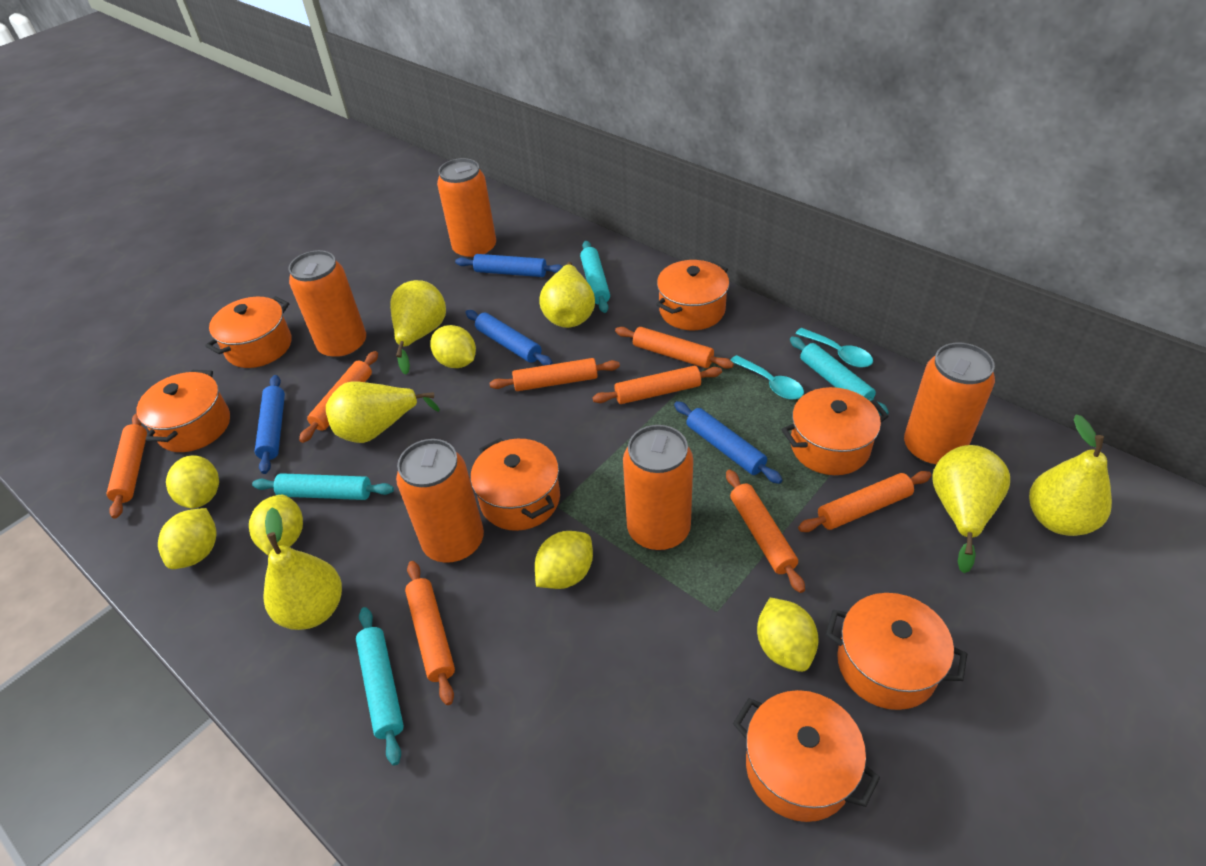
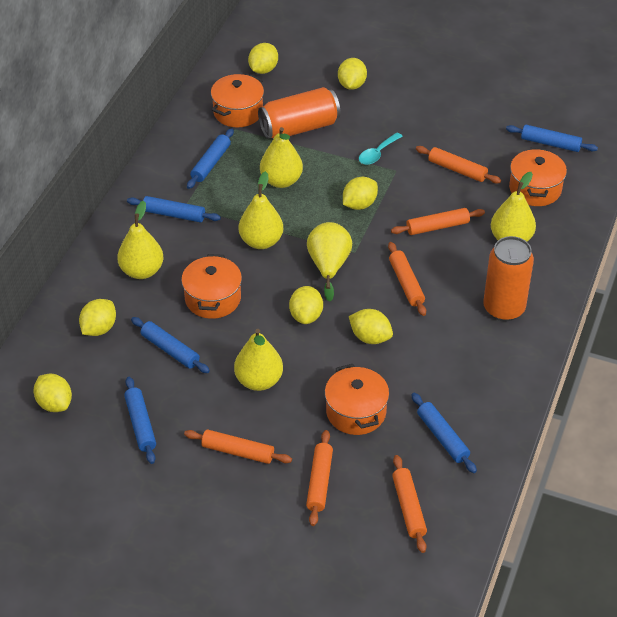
blue rolling pin: [255,375,285,474] [455,254,563,277] [466,310,553,366] [674,401,783,484] = 4 -> [124,377,156,464] [127,196,221,222] [131,317,210,373] [187,128,234,189] [411,393,477,473] [506,125,598,152] = 6
orange can: [289,250,366,360] [396,439,484,564] [437,158,496,260] [623,425,693,551] [904,343,995,467] = 5 -> [258,87,341,139] [483,236,534,321] = 2
orange pot: [136,370,230,452] [205,296,292,368] [471,438,560,531] [656,260,729,330] [733,690,880,822] [781,387,889,475] [826,593,967,710] = 7 -> [181,254,242,319] [211,74,264,127] [325,364,389,435] [509,148,567,206] = 4
orange rolling pin: [107,413,147,519] [299,351,378,443] [405,561,455,705] [489,358,620,391] [592,366,722,404] [615,327,734,369] [726,470,805,593] [798,471,931,532] = 8 -> [184,430,292,464] [306,430,333,526] [388,242,426,316] [391,208,485,235] [392,455,427,553] [416,146,501,184] = 6
turquoise rolling pin: [252,473,394,500] [356,607,404,766] [580,241,610,313] [790,336,889,415] = 4 -> none = 0
turquoise spoon: [731,355,804,400] [796,328,873,368] = 2 -> [359,133,403,165] = 1
yellow lemon: [158,508,216,569] [166,455,219,509] [249,495,303,555] [430,325,476,368] [535,531,593,589] [757,598,818,672] = 6 -> [33,374,72,412] [79,299,116,336] [248,43,278,74] [289,286,323,324] [338,58,367,90] [343,177,378,210] [349,309,393,344] = 7

